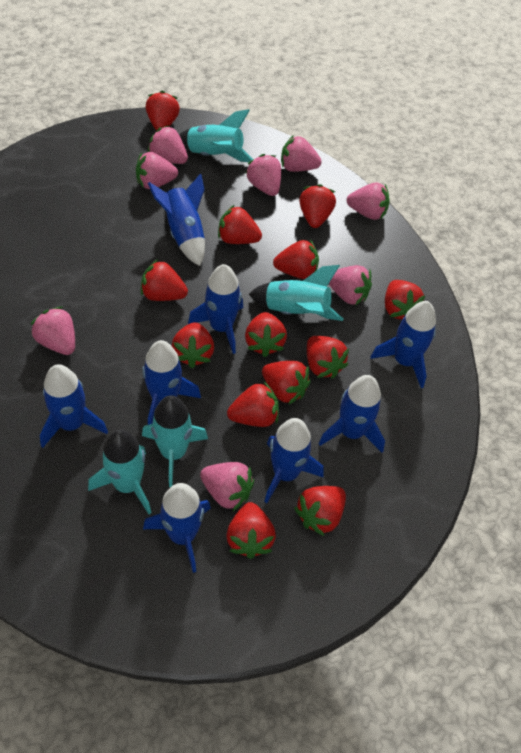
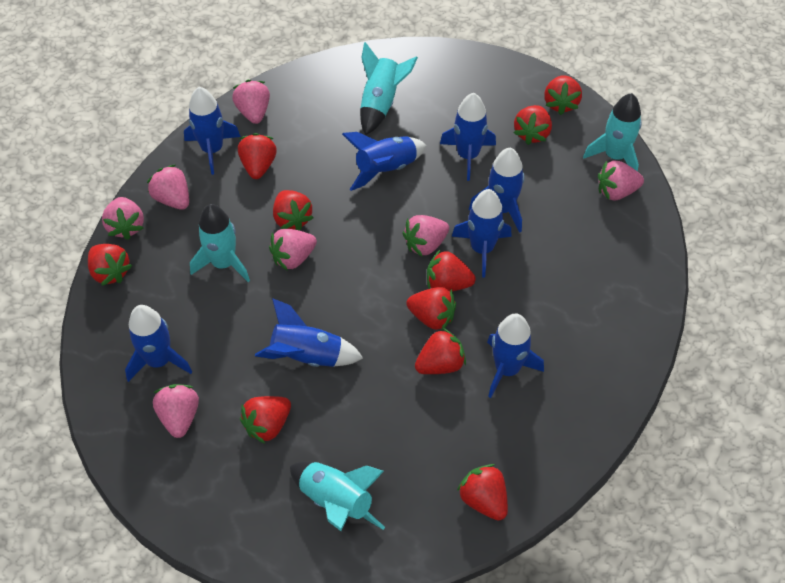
pink strawberry: [31,307,75,355] [136,152,178,189] [148,125,188,164] [200,462,254,511] [245,154,281,196] [281,135,322,172] [329,265,372,305] [347,183,390,220] = 8 -> [102,197,144,240] [147,165,189,210] [153,384,199,438] [232,80,270,124] [269,229,317,271] [403,215,449,256] [598,160,644,200] = 7
red strawberry: [141,259,188,301] [146,91,180,130] [172,322,214,368] [218,205,262,244] [226,502,276,559] [227,382,279,427] [245,312,287,357] [262,361,311,405] [273,240,319,279] [294,486,346,536] [299,184,336,228] [307,336,349,379] [385,280,425,319] = 13 -> [88,244,132,286] [238,133,277,179] [240,396,291,444] [273,190,314,231] [406,287,456,331] [415,328,466,374] [427,250,476,291] [457,464,508,521] [514,105,552,145] [544,75,582,115] = 10

